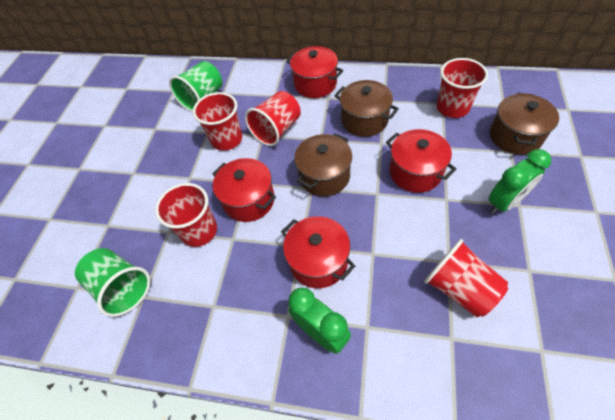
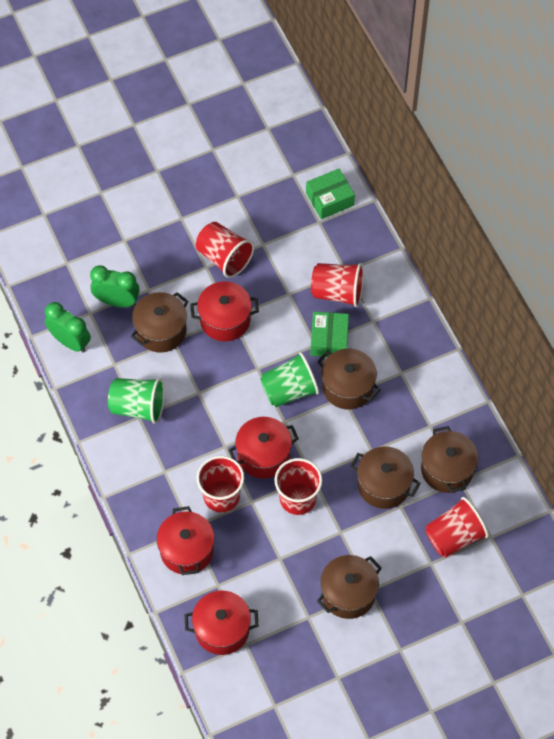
brown pot: [294,133,352,197] [334,80,399,137] [490,93,559,155] = 3 -> [131,292,189,353] [317,349,381,409] [317,555,382,619] [350,446,421,509] [421,426,478,493] = 5
green box: none = 0 -> [306,169,355,219] [310,312,349,357] = 2

